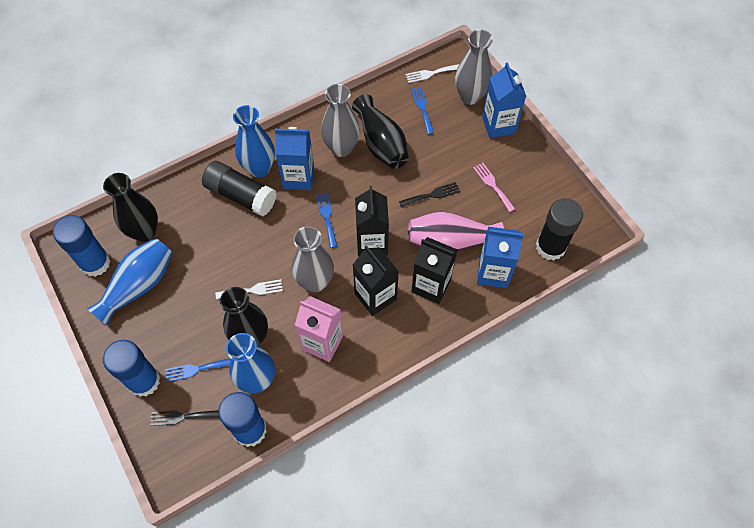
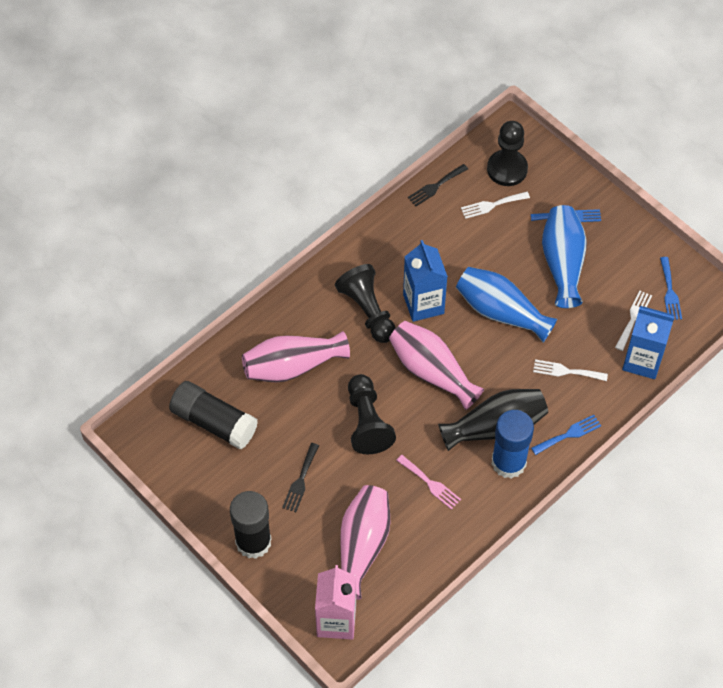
black carton: [353,245,399,316] [355,186,389,257] [411,237,457,304] = 3 -> none = 0
black pawn: none = 0 -> [335,264,396,343] [348,374,396,454] [487,121,528,186] = 3
black vase: [103,173,158,242] [220,287,268,346] [352,94,409,169] = 3 -> [438,389,548,451] = 1
blue carton: [275,127,314,190] [477,227,524,288] [482,62,526,138] = 3 -> [403,240,448,322] [622,306,674,379] = 2
blue glue stick: [53,215,111,277] [103,340,160,397] [218,392,267,447] = 3 -> [491,410,534,479] = 1
blue vase: [87,238,173,326] [226,333,275,393] [233,105,275,177] = 3 -> [456,267,558,342] [542,205,587,308] = 2
grey vase: [292,226,334,292] [321,84,360,157] [455,29,493,105] = 3 -> none = 0
pink vase: [408,212,504,250] = 1 -> [242,331,350,383] [341,485,390,600] [389,321,484,410] = 3
white fork: [215,279,283,299] [406,64,459,83] = 2 -> [461,192,530,219] [533,359,608,381] [615,290,652,351] = 3

